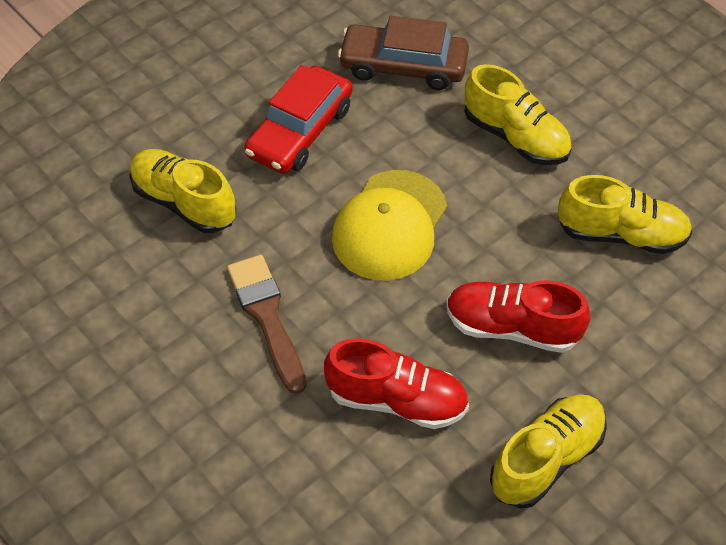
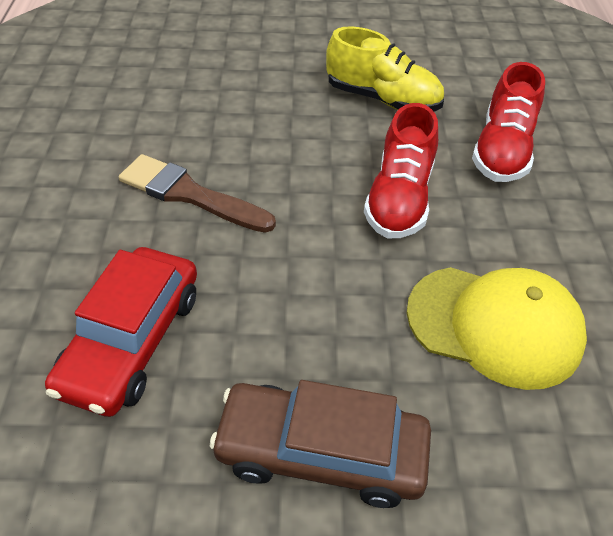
yellow shoe: [129,149,236,233] [464,64,572,165] [490,394,607,508] [558,175,692,254] = 4 -> [326,26,444,112] = 1

